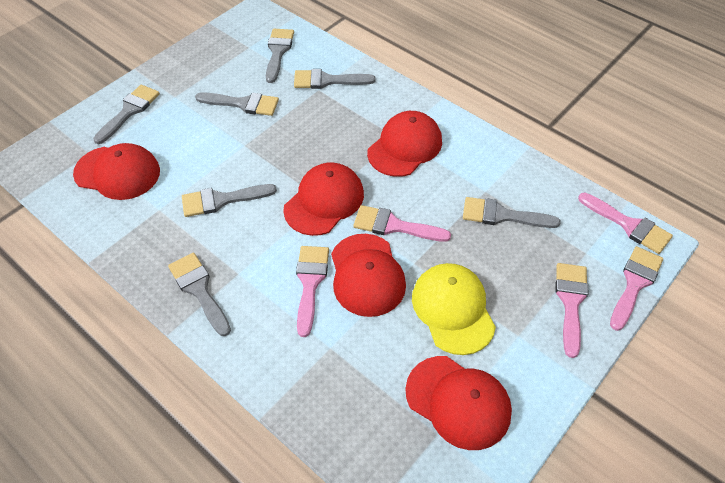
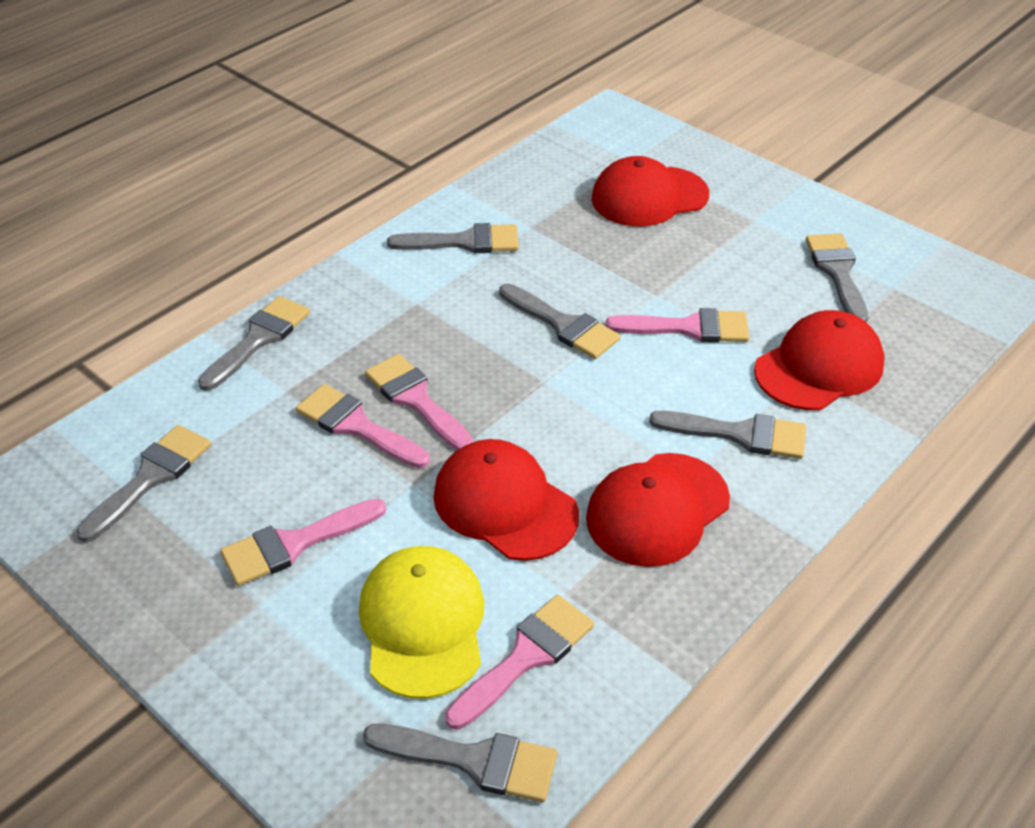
red cap: [73,143,160,200] [283,162,364,236] [331,234,406,317] [367,111,442,177] [405,356,512,450] = 5 -> [433,439,579,561] [586,453,730,567] [592,156,709,227] [754,310,885,410] = 4

